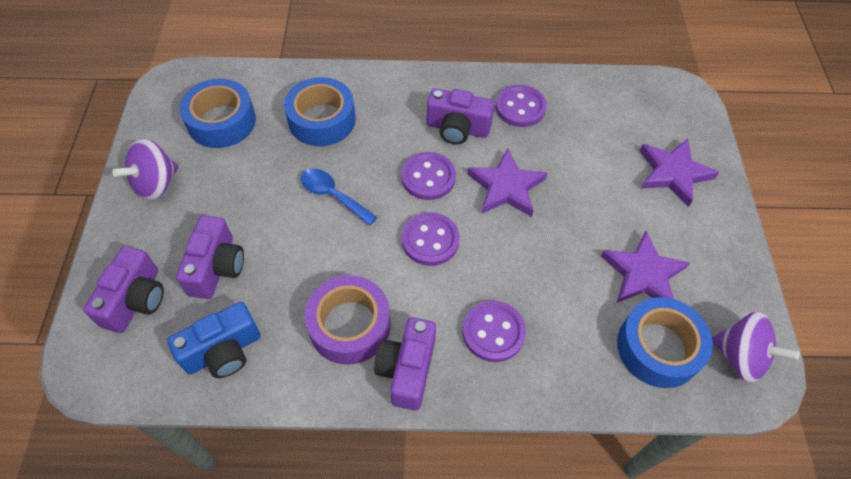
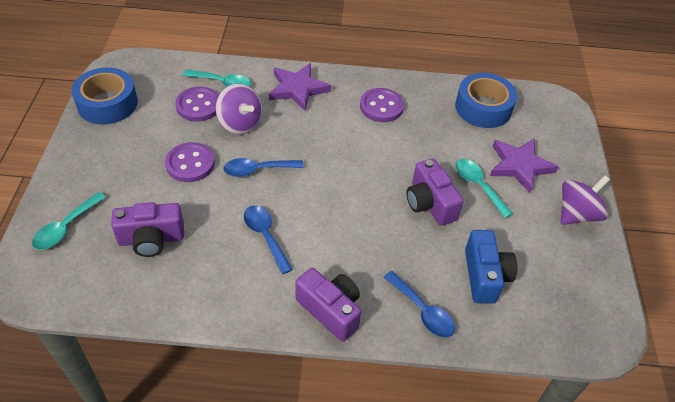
blue spoon: [301,169,377,226] = 1 -> [223,158,304,177] [244,205,293,274] [384,271,455,338] = 3
blue tape: [180,79,256,148] [284,77,355,146] [617,297,713,388] = 3 -> [72,67,138,124] [455,73,517,128] = 2
purple button: [401,152,456,200] [402,212,460,266] [462,301,526,362] [495,85,547,127] = 4 -> [165,142,215,182] [175,86,219,122] [360,88,404,122] = 3
purple camera: [83,246,164,333] [176,215,244,299] [374,317,436,411] [427,88,495,144] = 4 -> [111,202,184,257] [295,268,361,342] [406,158,463,226] = 3
purple star: [467,148,548,217] [601,231,690,303] [640,139,719,207] = 3 -> [269,63,331,111] [490,138,559,193] = 2
purple tape: [305,275,390,365] = 1 -> none = 0
turquoise spoon: none = 0 -> [32,192,106,250] [183,70,251,87] [455,159,513,218] = 3

